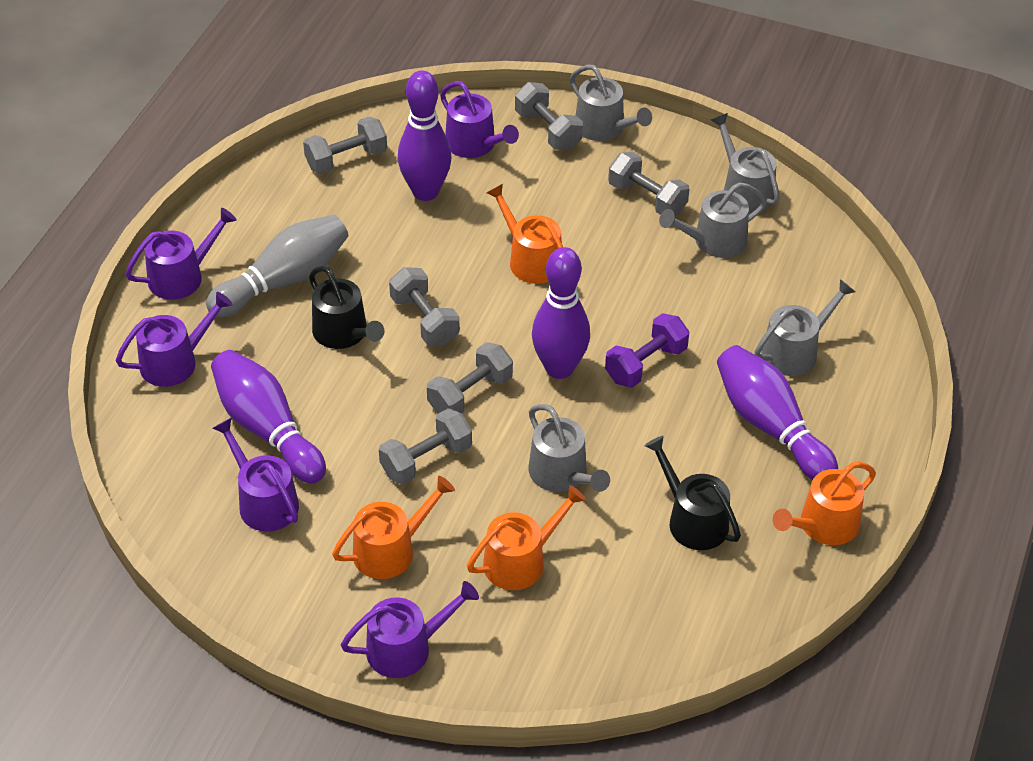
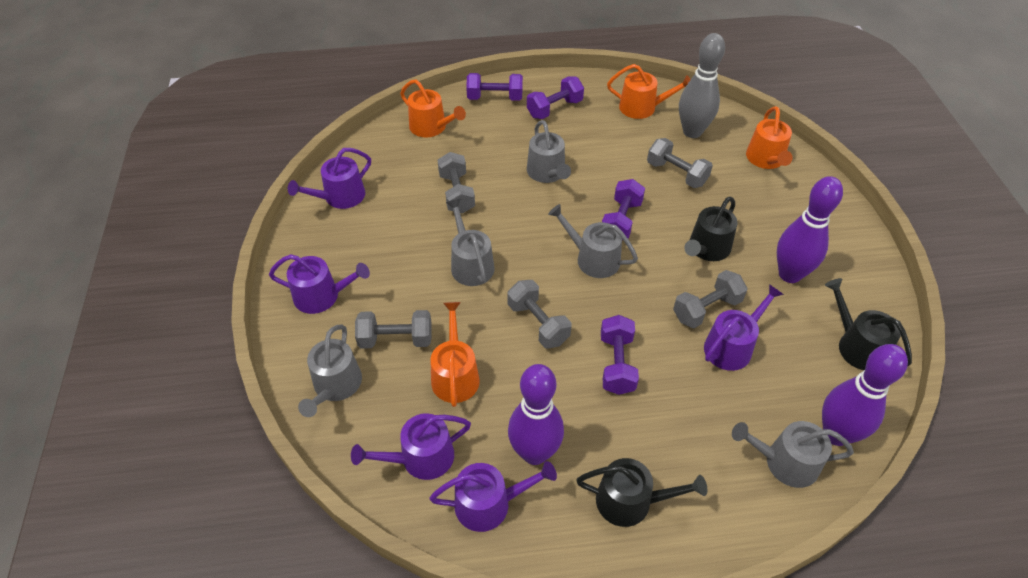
black watering can: [309,266,384,349] [644,436,741,550] = 2 -> [576,458,707,527] [684,197,738,261] [825,278,912,370] = 3
grey dumbbell: [303,116,387,174] [379,408,472,484] [389,267,460,345] [427,342,513,414] [515,82,583,150] [608,152,689,216] = 6 -> [355,310,432,349] [437,152,475,214] [507,280,571,349] [647,138,713,188] [673,270,748,328] = 5
purple bowling pin: [211,350,326,484] [398,70,452,201] [532,247,590,379] [717,345,838,480] = 4 -> [508,364,564,465] [777,176,843,283] [822,344,908,446] = 3
purple dumbbell: [605,313,689,388] = 1 -> [466,73,523,101] [527,76,584,119] [601,315,639,395] [602,179,645,240] = 4

